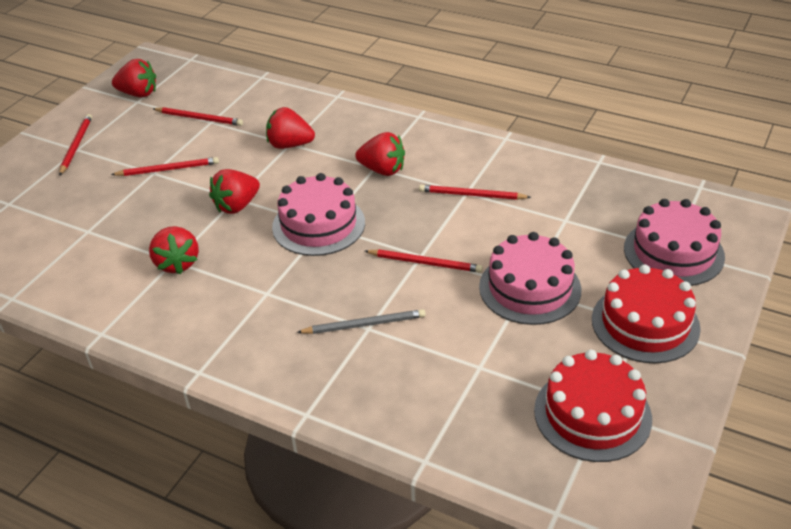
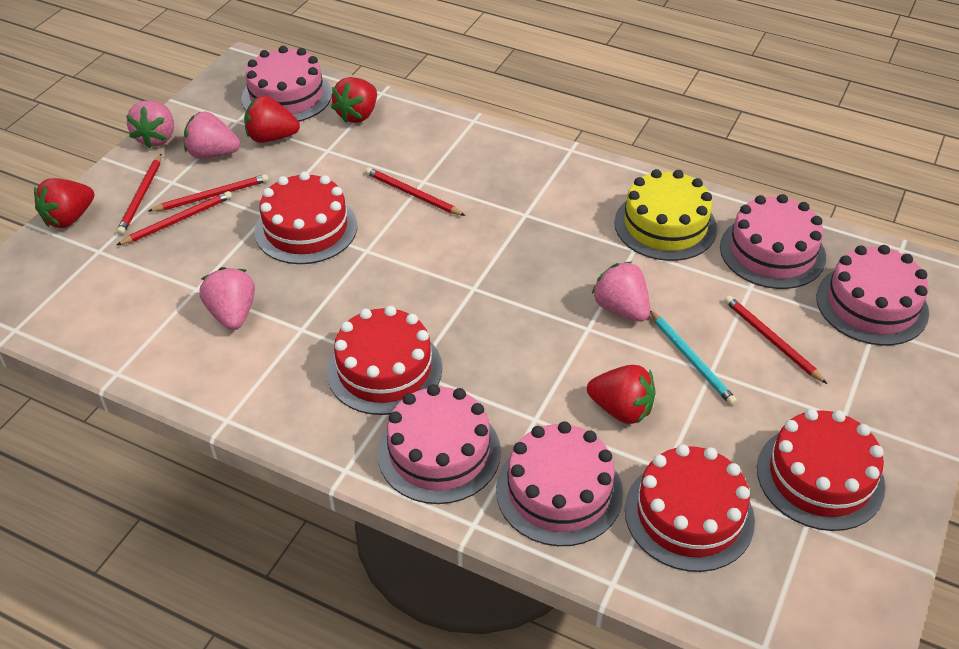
grey pencil: [297,309,426,334] = 1 -> none = 0
pink cake: [272,173,365,256] [479,232,581,325] [624,199,725,286] = 3 -> [242,46,332,122] [378,384,501,504] [496,421,623,546] [720,194,826,289] [816,245,929,346] = 5
pink strawberry: none = 0 -> [126,100,174,148] [184,112,240,159] [199,267,255,330] [592,262,650,322] = 4
red cake: [534,350,652,462] [592,265,701,363] = 2 -> [254,171,357,264] [327,306,442,415] [625,444,755,572] [757,409,885,531] = 4
red strawberry: [112,59,156,98] [149,226,199,274] [209,169,260,214] [266,107,315,149] [355,132,405,176] = 5 -> [34,178,94,228] [244,96,300,143] [331,77,377,123] [587,365,656,424] = 4
turquoise pencil: none = 0 -> [650,310,737,405] = 1
yellow cake: none = 0 -> [614,169,717,261] = 1

